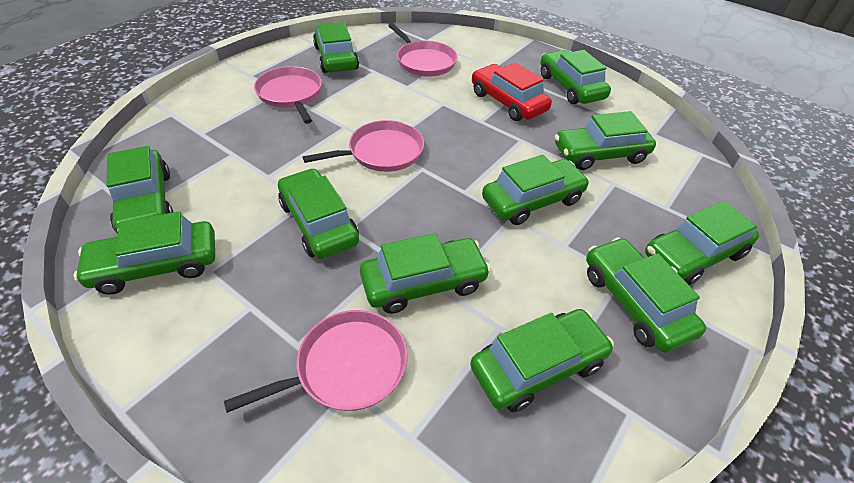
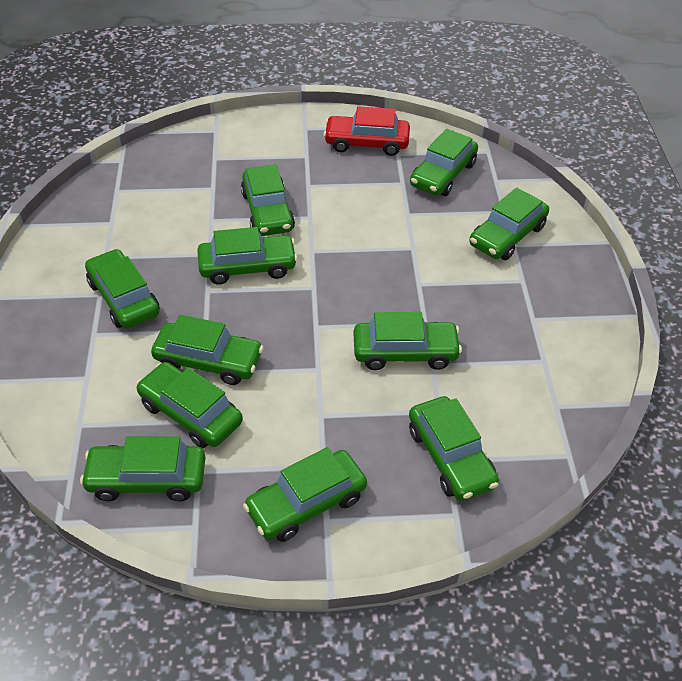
pink pan: [224,310,407,413] [254,66,322,124] [303,120,424,172] [389,23,457,77] = 4 -> none = 0

